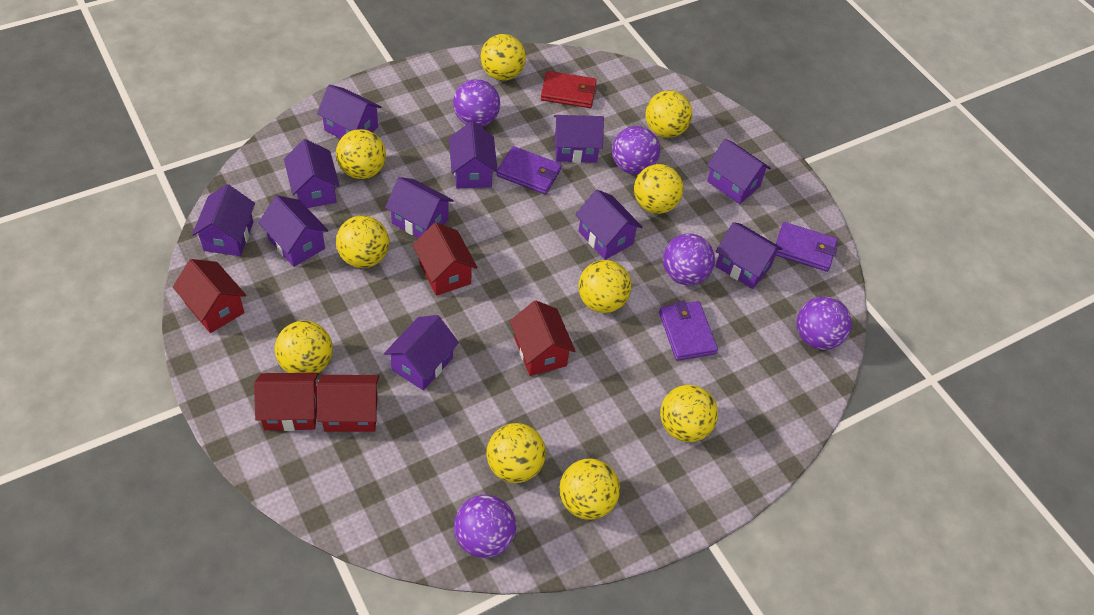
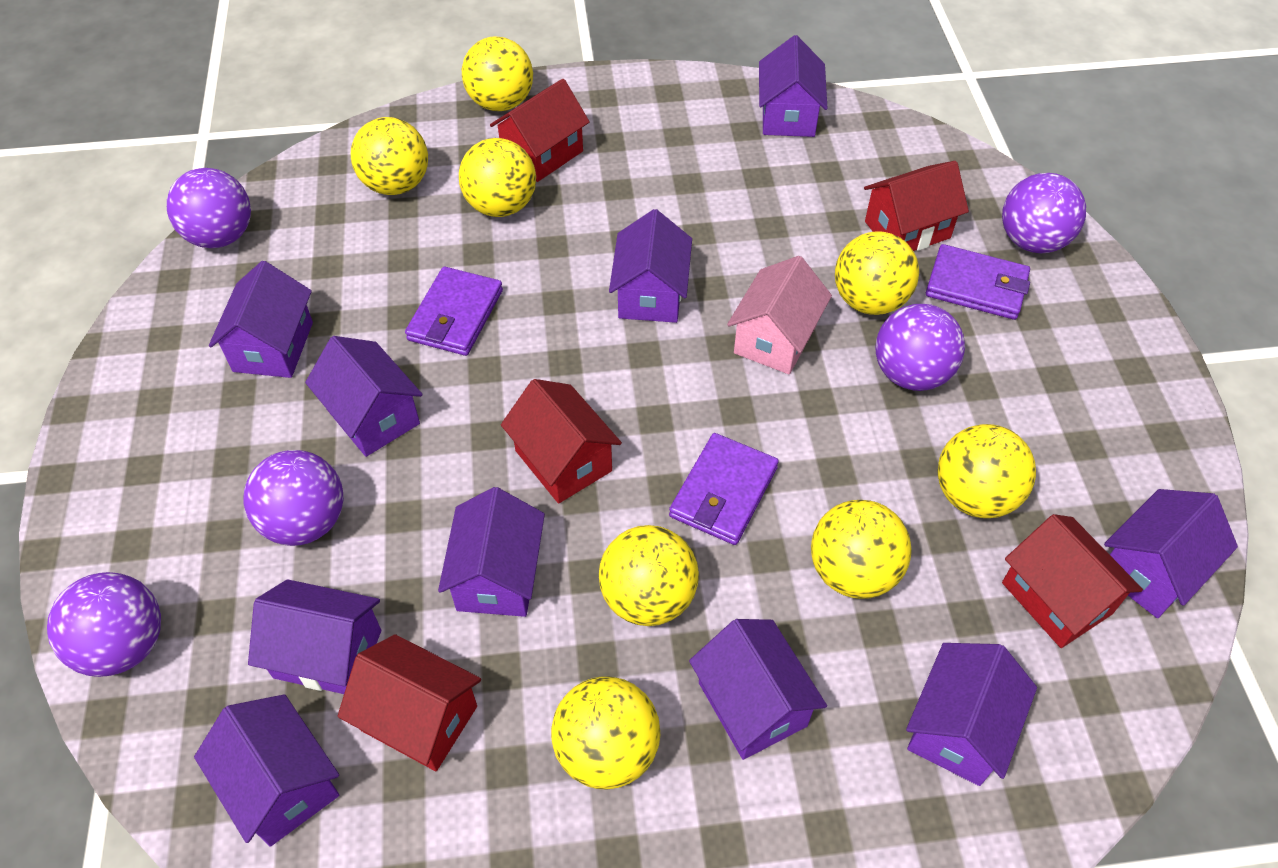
pink house: none = 0 -> [727,256,832,374] = 1
purple house: [192,184,255,256] [258,195,328,267] [284,139,340,208] [317,85,382,139] [384,315,459,390] [385,177,454,238] [449,121,498,188] [554,115,604,163] [575,190,642,260] [707,139,771,204] [715,222,782,289] = 11 -> [194,694,339,847] [209,261,313,378] [248,579,381,694] [305,336,423,457] [438,487,545,617] [609,209,692,323] [689,619,827,760] [759,35,827,137] [906,643,1037,786] [1104,489,1238,618] = 10
red wallet: [541,71,597,108] = 1 -> none = 0
yellow ball: [275,321,333,373] [336,129,386,179] [336,216,389,268] [480,34,526,80] [486,423,546,483] [560,459,620,520] [578,260,632,313] [634,164,683,214] [645,90,692,138] [660,385,718,442] = 10 -> [351,117,428,195] [459,138,536,217] [462,37,533,111] [551,676,660,790] [599,525,699,626] [811,500,912,599] [835,231,919,315] [937,424,1036,518] = 8

